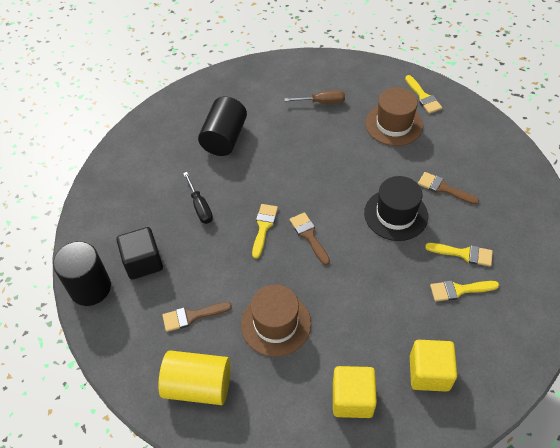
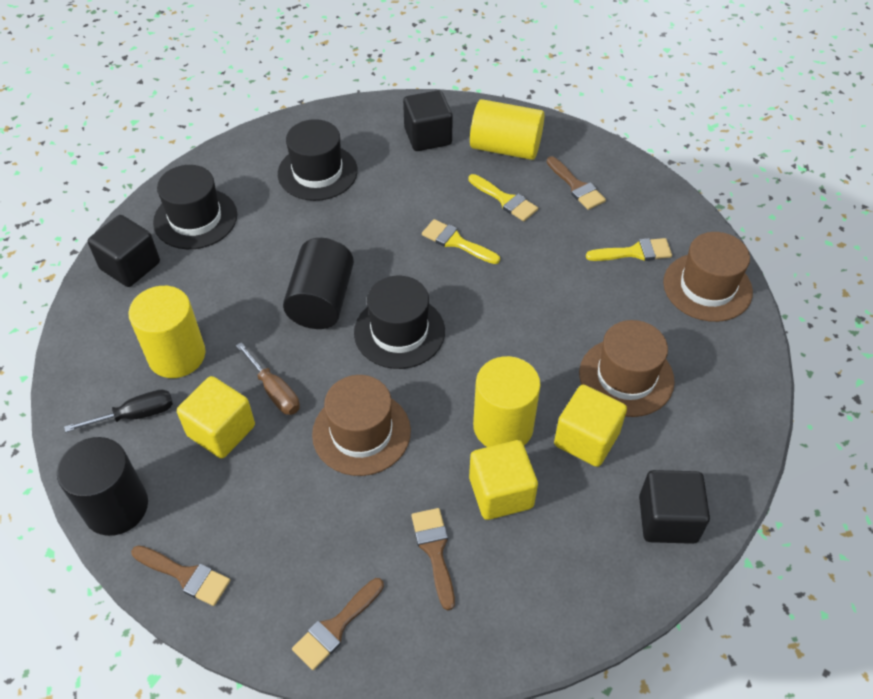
black cube: [117,227,163,279] = 1 -> [88,215,160,287] [403,90,453,151] [639,470,710,544] = 3
black hat: [364,176,428,241] = 1 -> [153,165,237,249] [278,119,358,201] [354,276,445,369] = 3
brown brush: [162,302,232,332] [290,212,330,265] [418,172,479,205] = 3 -> [131,545,230,606] [292,578,384,670] [411,508,455,611] [547,156,606,210] = 4
brown hat: [241,284,311,357] [365,87,423,146] = 2 -> [312,375,411,476] [579,320,675,417] [663,232,753,322] = 3
yellow brush: [252,204,278,259] [405,75,442,114] [425,243,493,266] [430,280,499,302] = 4 -> [422,219,500,264] [469,174,538,221] [586,238,672,261] = 3
yellow cube: [333,366,377,418] [410,340,457,392] = 2 -> [177,376,255,458] [469,440,538,520] [554,385,627,467] = 3
yellow cylinder: [158,351,231,405] = 1 -> [128,286,206,378] [470,99,544,160] [473,356,541,447] = 3

